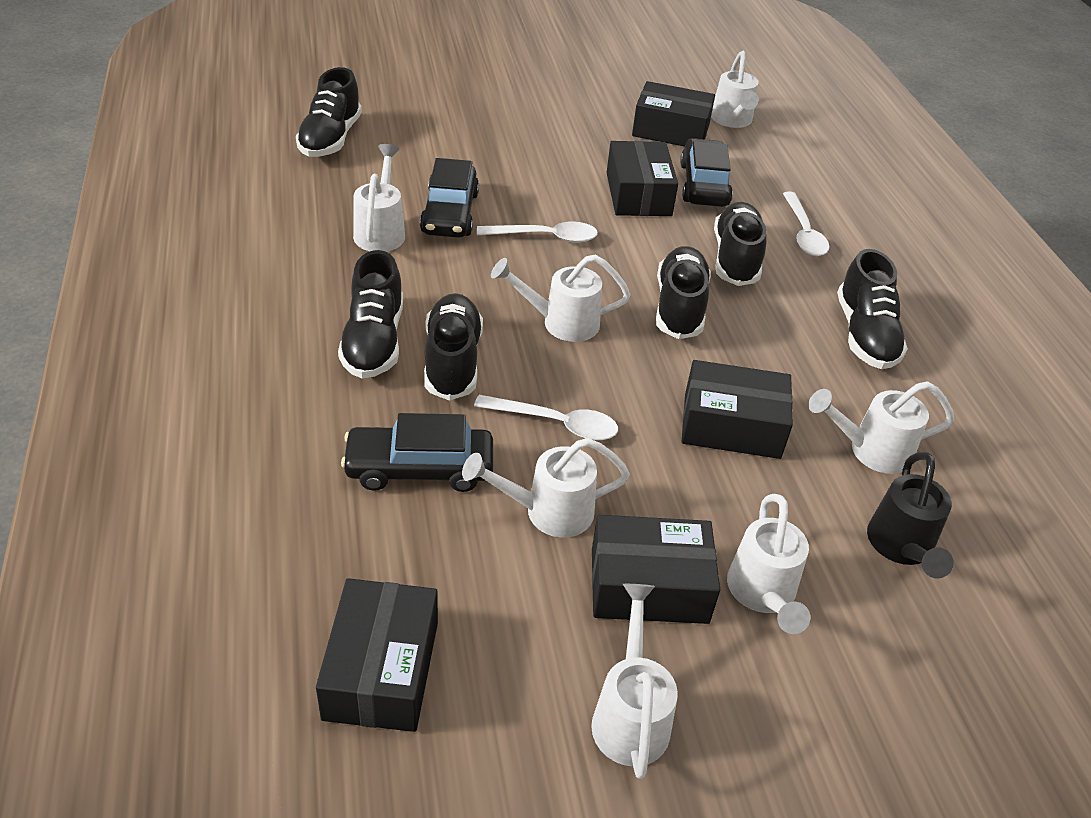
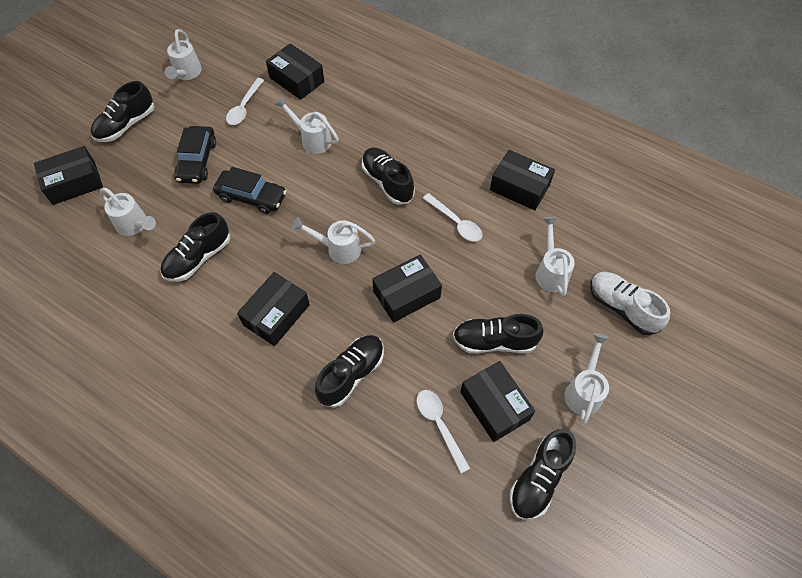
black box: [316,578,438,732] [592,515,720,624] [607,141,678,216] [632,81,715,147] [682,360,793,459] = 5 -> [34,146,103,205] [237,272,310,346] [266,43,324,100] [372,255,442,323] [460,361,535,442] [490,150,555,210] = 6
black car: [341,413,493,492] [420,158,479,238] [680,138,733,207] = 3 -> [174,126,216,184] [213,167,286,214] = 2
black watering can: [867,452,954,578] = 1 -> none = 0
white shoe: none = 0 -> [590,272,670,335] = 1
white watering can: [353,144,405,252] [462,438,630,537] [491,255,630,342] [591,584,678,779] [711,51,758,128] [727,494,810,634] [808,381,954,474] = 7 -> [100,188,156,236] [165,29,202,80] [275,96,339,154] [292,217,375,264] [535,217,575,296] [564,333,609,424] = 6

